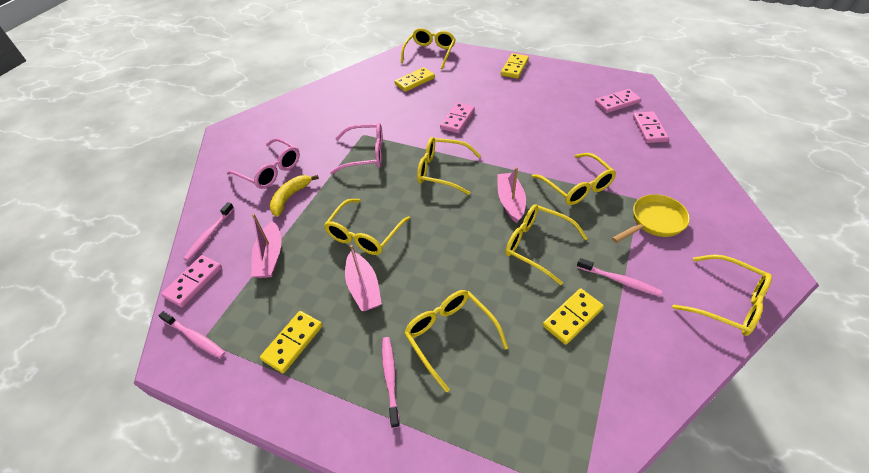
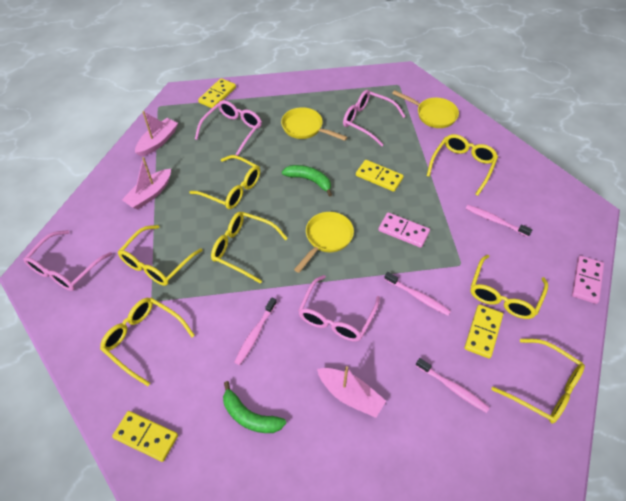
green banana: none = 0 -> [223,381,286,433] [282,165,332,197] = 2
pink domino: [161,255,222,307] [440,102,475,133] [595,89,641,113] [633,111,669,143] = 4 -> [378,212,430,248] [572,256,604,304] = 2
pink glasses: [227,138,300,189] [330,123,383,174] = 2 -> [23,230,112,291] [195,100,262,156] [298,275,380,341] [343,90,406,146] = 4
yellow banana: [269,175,319,217] = 1 -> none = 0
yellow pan: [612,194,690,243] = 1 -> [281,107,347,141] [294,212,354,273] [392,90,459,128] = 3

